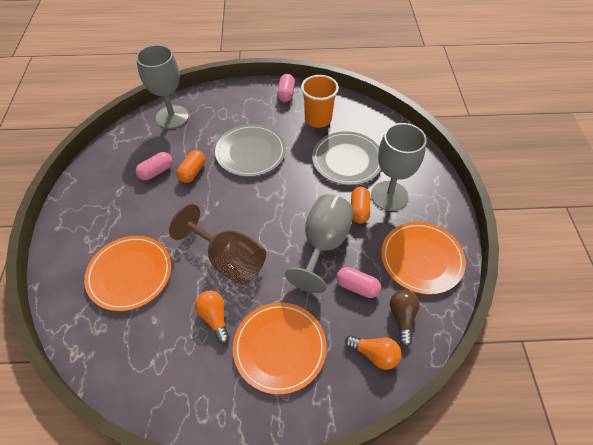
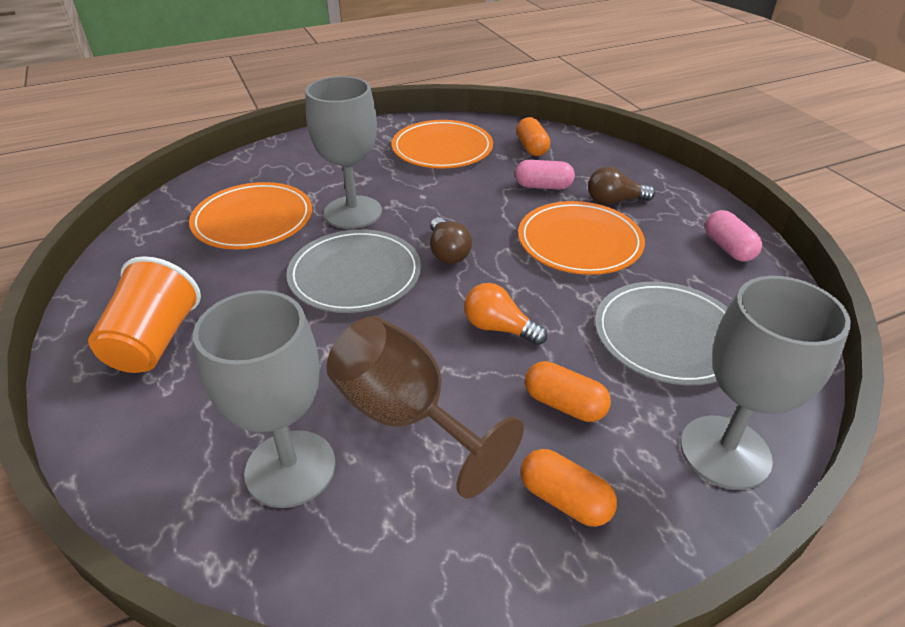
brown light bulb: [390,290,420,346] = 1 -> [430,217,472,264] [588,166,655,205] = 2
orange capsule: [177,150,205,183] [351,187,370,224] = 2 -> [516,117,550,156] [521,449,617,527] [525,361,611,422] = 3
orange light bulb: [195,291,230,344] [345,335,402,370] = 2 -> [464,283,547,345] = 1
pink capsule: [136,152,173,180] [277,74,295,102] [336,267,381,298] = 3 -> [515,160,575,190] [705,210,762,262] = 2

